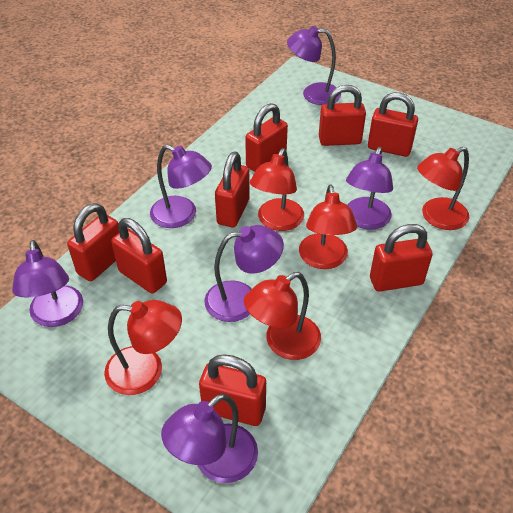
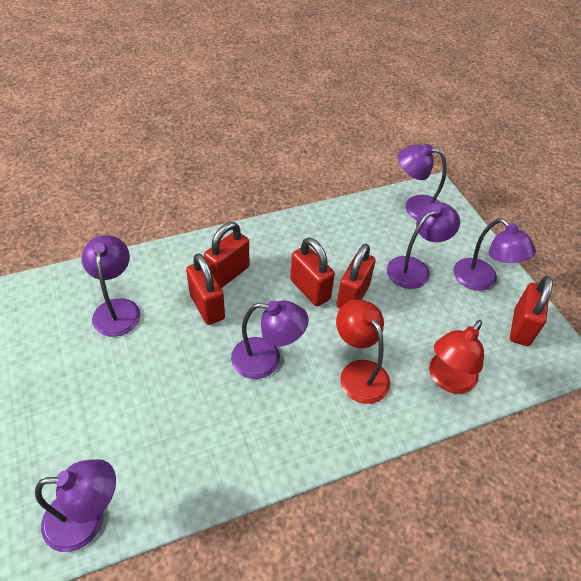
red lamp: [104,300,182,395] [244,272,321,360] [250,148,304,231] [299,184,357,269] [417,146,469,230] = 5 -> [336,300,390,404] [429,320,484,394] = 2
red padlock: [67,203,119,281] [111,218,167,294] [199,354,266,426] [215,152,250,227] [245,103,288,172] [319,85,366,146] [368,92,418,157] [370,224,433,292] = 8 -> [186,253,225,325] [204,222,249,288] [290,237,335,306] [336,244,376,309] [510,276,553,346] = 5

